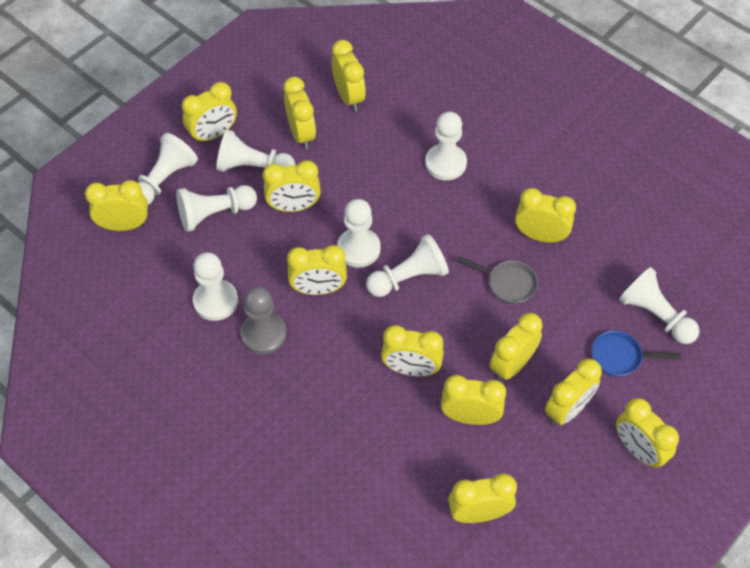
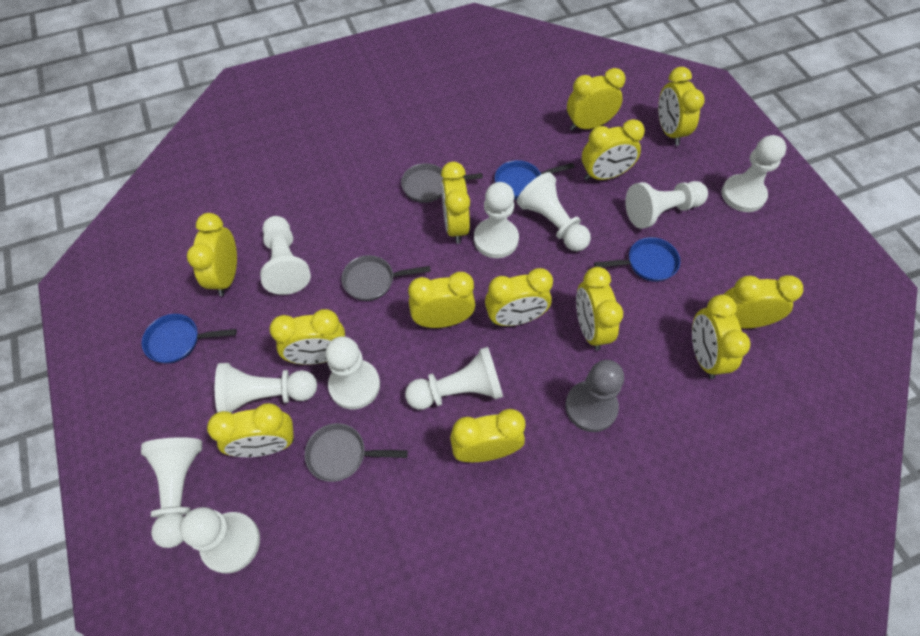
blue pan: [592,331,681,377] = 1 -> [142,314,237,363] [495,160,575,200] [594,237,680,282] = 3
grey pan: [457,256,538,304] = 1 -> [305,423,408,482] [341,255,431,301] [401,163,483,203] = 3
white pawn: [137,133,198,205] [176,185,257,232] [193,252,238,321] [216,129,295,172] [337,199,381,268] [366,234,449,297] [425,112,467,180] [619,267,700,344] = 8 -> [141,437,202,548] [180,507,260,574] [215,363,317,413] [260,216,311,295] [325,336,380,409] [405,347,503,410] [474,182,519,258] [517,172,591,251] [625,181,708,229] [721,135,787,212] = 10

